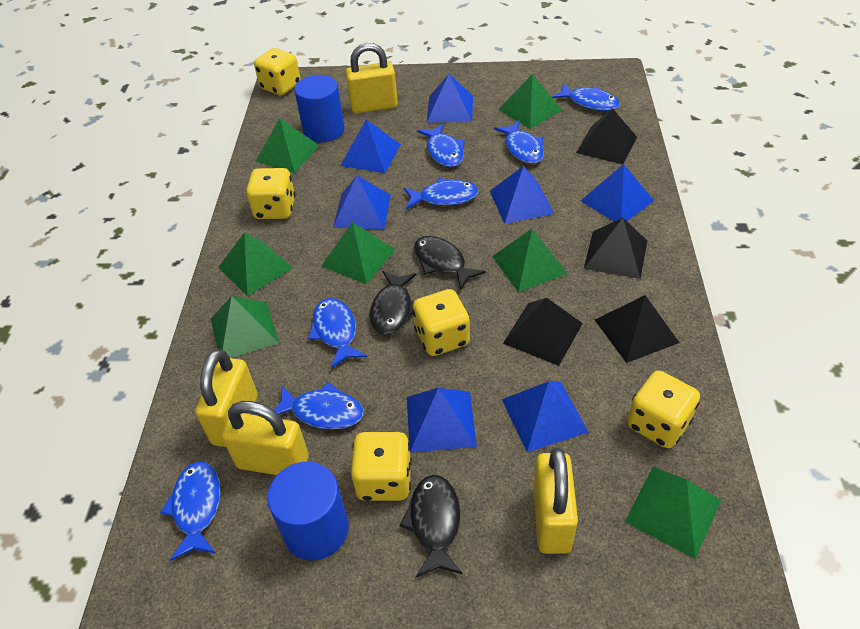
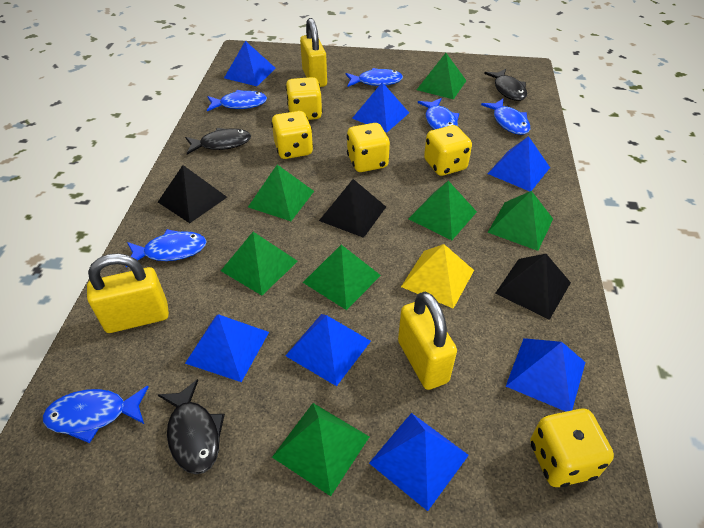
black pyramid: [503,298,583,366] [576,108,637,164] [584,218,647,279] [595,295,679,363] = 4 -> [158,165,227,223] [319,179,386,238] [495,254,571,320] = 3
blue cylinder: [267,461,349,560] [294,75,344,143] = 2 -> none = 0
blue fish: [160,462,221,561] [274,382,364,430] [308,298,367,368] [404,178,479,209] [417,123,465,167] [494,120,544,164] [552,83,620,111] = 7 -> [43,386,149,443] [126,229,207,267] [207,90,267,111] [346,68,403,87] [418,98,459,130] [481,99,530,135] = 6
yellow padlock: [195,349,258,447] [222,401,309,475] [346,43,398,113] [533,447,578,554] = 4 -> [87,253,169,333] [300,18,327,87] [398,292,457,390] = 3
yellow pyramid: none = 0 -> [401,244,474,309] = 1

